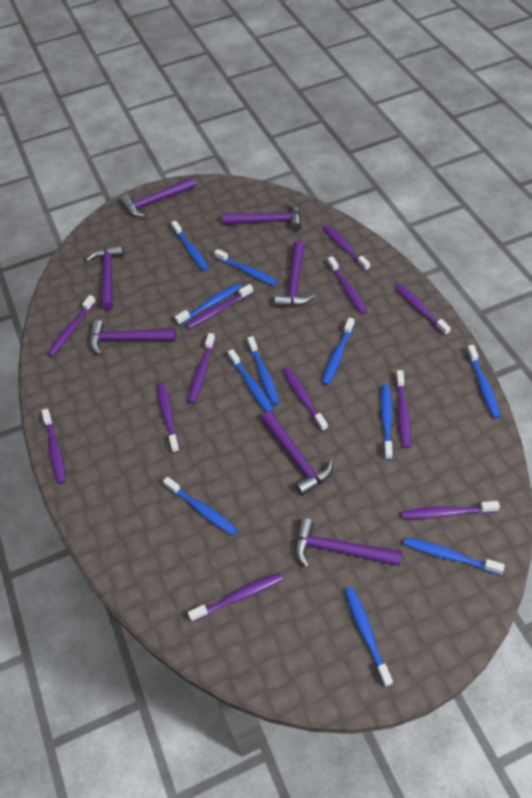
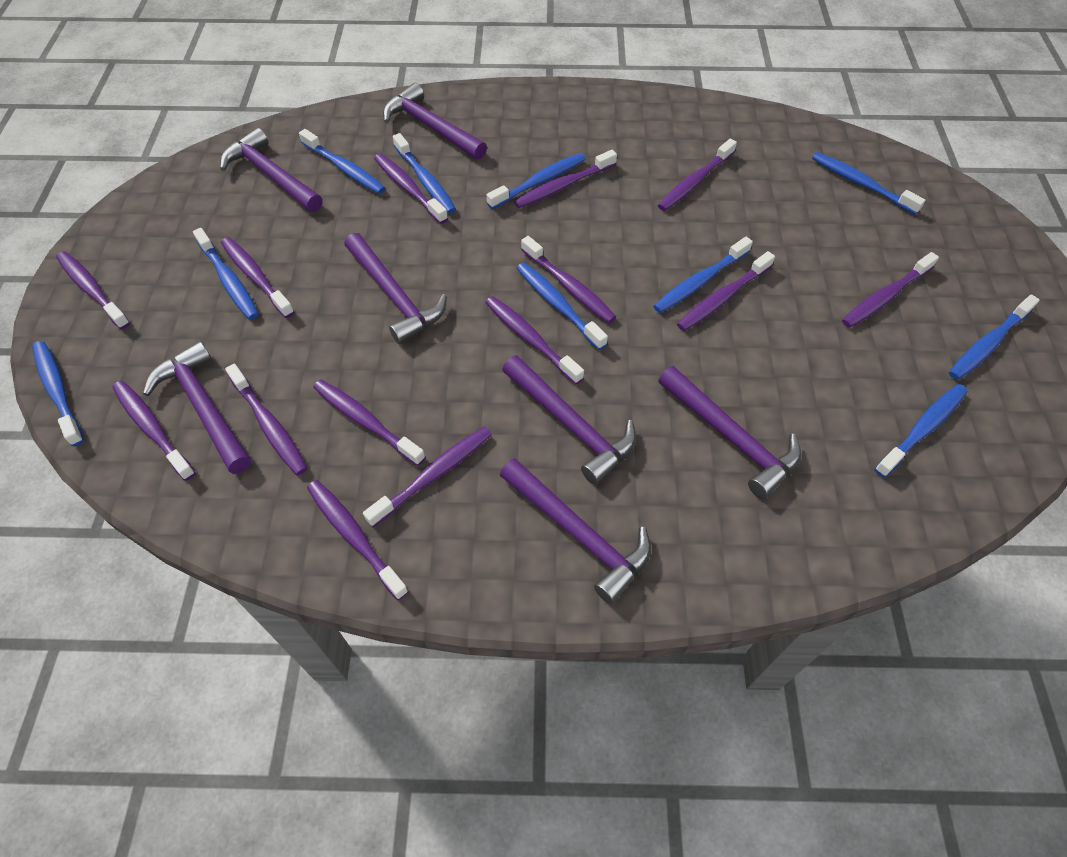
blue toothbrush: [163,477,238,536] [171,221,209,271] [175,283,242,325] [214,249,278,286] [228,349,274,412] [247,336,279,405] [322,317,355,385] [345,587,393,687] [381,385,393,460] [404,538,505,575] [467,345,501,419] = 11 -> [32,341,84,446] [193,228,259,320] [299,129,385,194] [393,133,456,214] [487,153,586,209] [517,262,608,350] [653,237,753,313] [812,152,926,215] [875,384,967,477] [949,294,1040,380] = 10
purple toothbrush: [42,409,66,484] [47,295,96,357] [157,382,180,453] [186,284,253,329] [188,333,215,404] [188,573,283,622] [283,367,328,432] [323,225,370,271] [327,256,368,314] [395,283,451,336] [396,370,411,448] [402,501,500,519] = 12 -> [56,251,130,329] [112,381,196,481] [221,237,294,318] [225,364,307,475] [307,480,409,600] [313,379,425,466] [363,427,492,527] [374,154,448,224] [485,296,584,384] [514,150,617,208] [521,236,616,323] [658,139,737,211] [677,251,775,331] [842,252,939,328] = 14

